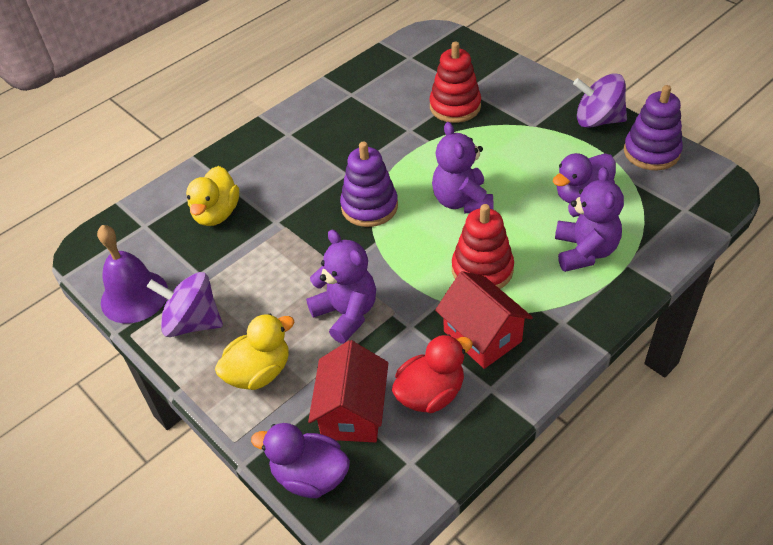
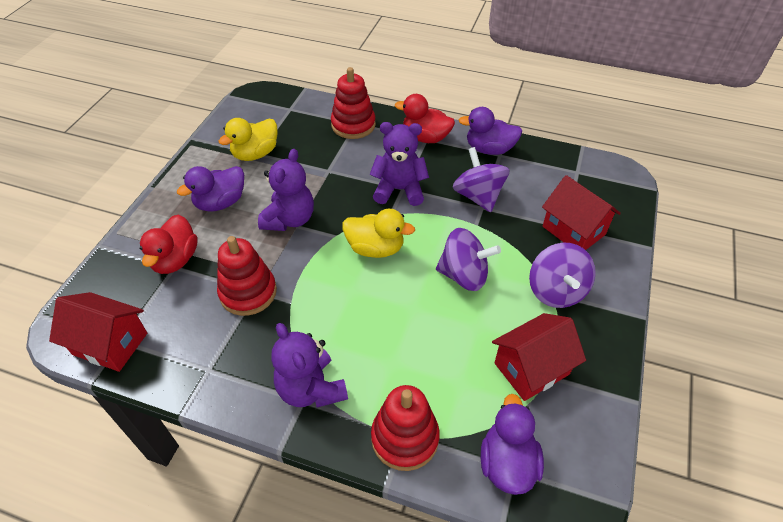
purple bell: [97,225,168,323] = 1 -> none = 0
purple duck: [251,423,350,498] [553,153,616,203] = 2 -> [177,166,244,212] [459,107,522,155] [481,394,544,495] = 3
purple spinning top: [147,272,223,337] [573,74,627,128] = 2 -> [436,228,501,291] [453,147,509,212] [529,243,596,308] = 3
purple stacking toy: [340,142,398,227] [624,85,683,170] = 2 -> none = 0
red duck: [392,334,473,413] = 1 -> [140,214,198,274] [395,94,455,143] = 2
red house: [308,340,388,442] [435,271,533,369] = 2 -> [49,292,147,372] [492,313,586,401] [542,175,621,250] = 3
red stacking toy: [429,42,481,123] [452,204,514,289] = 2 -> [217,236,277,316] [331,67,376,139] [371,385,440,471] = 3

